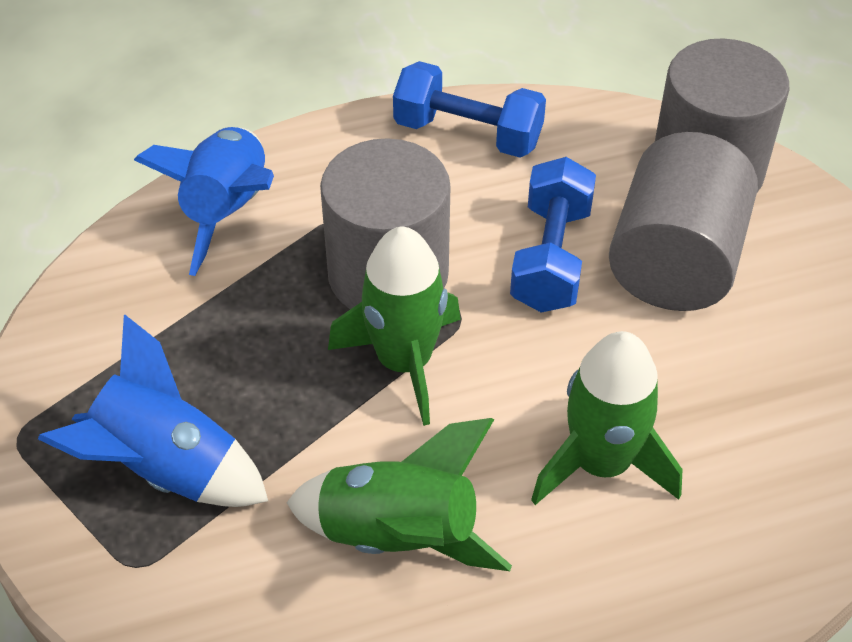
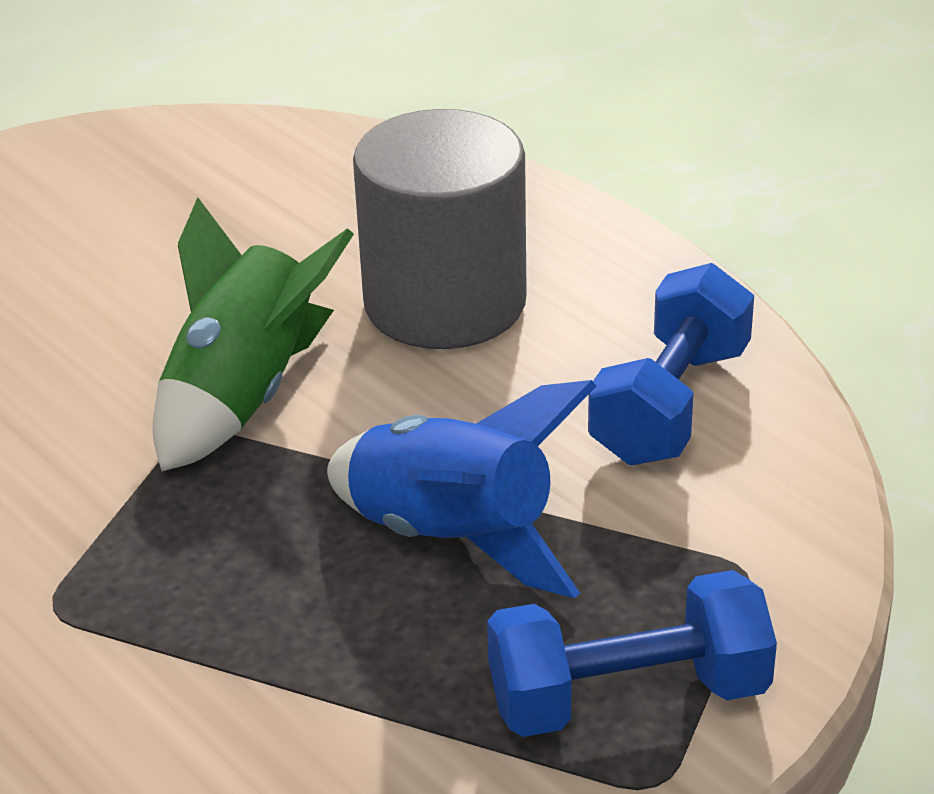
blue rocket: [38,315,268,507] [134,127,274,276] = 2 -> [327,380,596,598] = 1
green rocket: [286,418,512,571] [328,226,461,426] [531,331,683,505] = 3 -> [153,197,354,472] = 1
grey cylinder: [320,138,450,309] [609,132,758,311] [655,38,789,192] = 3 -> [353,109,527,349] = 1

